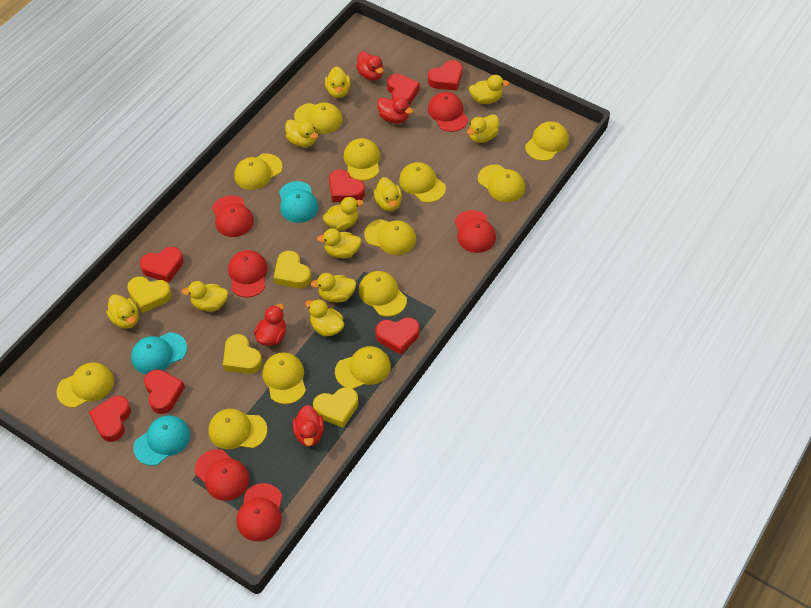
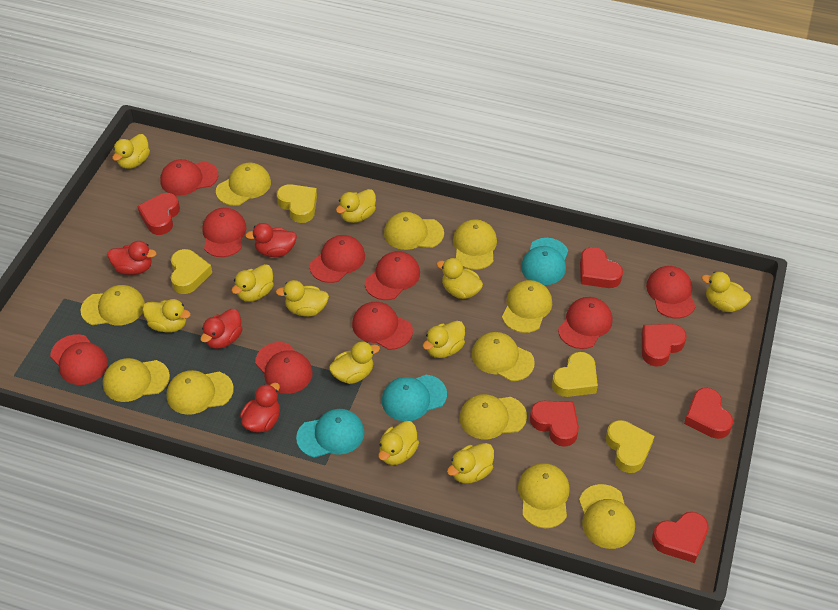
red cap: [195,449,249,501] [212,195,254,237] [228,250,268,297] [236,483,282,541] [428,92,468,132] [455,210,496,253] = 6 -> [50,334,108,385] [160,159,218,195] [202,208,246,257] [255,342,313,394] [310,235,365,283] [352,302,413,350] [365,251,420,300] [558,297,613,349] [646,266,696,318] = 9
red heart: [89,396,131,442] [140,247,184,283] [144,370,185,414] [329,169,365,202] [376,317,420,355] [387,74,420,105] [428,60,463,90] = 7 -> [137,193,180,235] [530,401,579,447] [580,247,623,288] [642,324,687,367] [652,512,709,563] [684,388,733,439] = 6
yellow cap: [56,362,114,408] [209,409,267,449] [234,153,282,190] [262,352,306,404] [294,102,343,134] [335,346,391,389] [344,138,380,181] [359,271,407,317] [364,219,416,255] [399,162,446,203] [478,165,525,202] [525,121,569,161] = 12 -> [80,285,145,326] [103,358,170,402] [167,370,234,415] [216,162,271,206] [384,212,444,250] [453,219,497,270] [459,394,527,439] [472,332,535,381] [502,280,552,333] [518,463,570,528] [579,484,635,549] = 11

